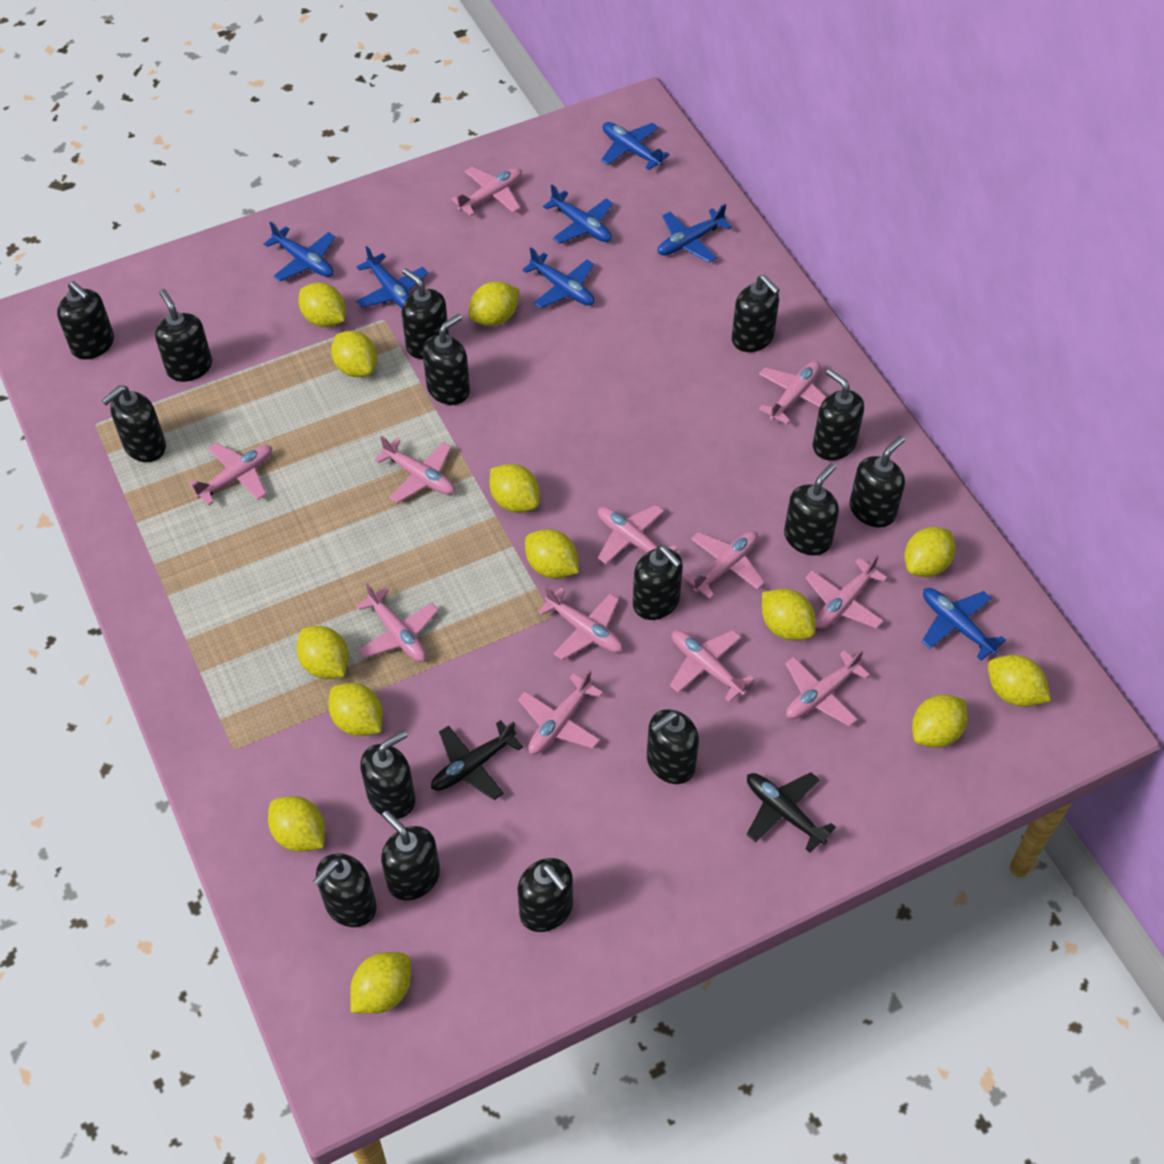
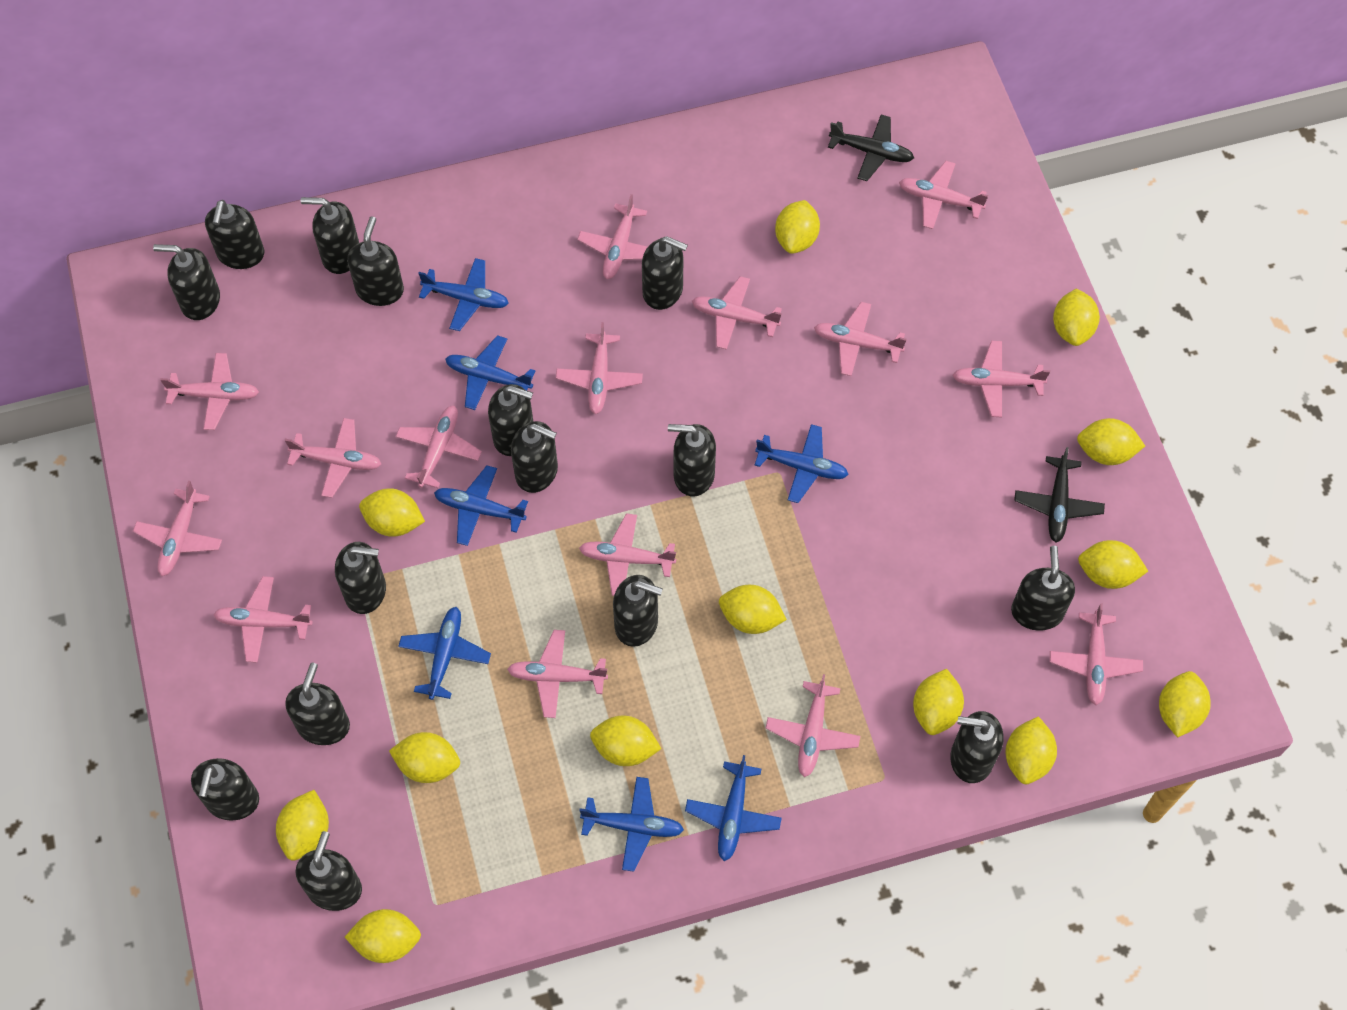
pink plane: [189,443,272,505] [356,583,439,662] [374,436,455,503] [451,167,522,216] [518,670,603,754] [538,587,623,660] [598,505,678,564] [670,630,755,702] [683,531,765,599] [759,361,826,424] [785,650,870,727] [805,555,888,629] = 12 -> [133,481,222,576] [160,353,259,430] [213,576,312,663] [285,418,381,498] [395,406,482,488] [507,630,608,718] [556,322,643,414] [577,194,647,279] [579,513,676,596] [692,276,782,350] [765,674,860,777] [814,302,907,376] [899,161,988,229] [952,341,1050,417] [1050,603,1143,705] = 15

